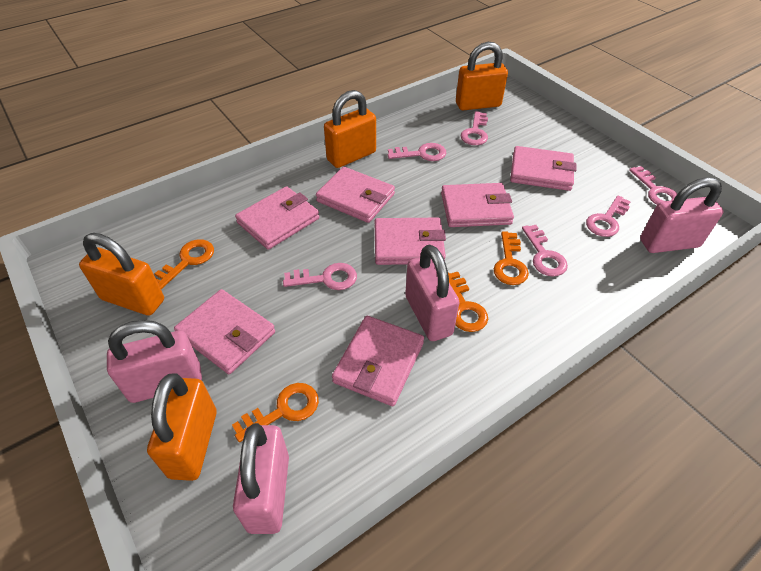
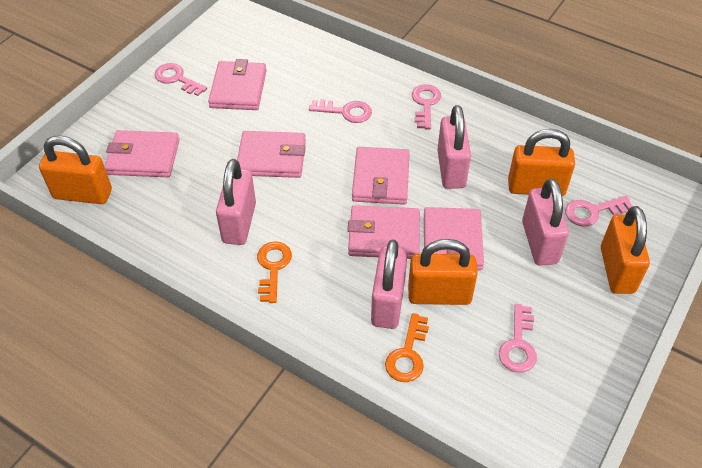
orange key: [155,239,214,289] [232,383,319,442] [448,272,488,332] [494,231,529,285] = 4 -> [257,241,292,303] [385,313,429,382] = 2
pink key: [283,263,357,290] [388,143,446,161] [461,111,488,145] [522,225,568,277] [586,196,631,237] [629,166,678,205] = 6 -> [154,63,207,96] [309,99,372,123] [412,84,441,130] [499,304,537,373] [565,196,633,226] = 5
pink wallet: [174,289,275,374] [235,186,319,250] [316,167,395,223] [332,316,424,406] [375,218,446,265] [441,183,514,227] [510,146,577,191] = 7 -> [104,130,180,177] [208,59,267,110] [237,131,306,178] [347,205,420,259] [352,147,410,205] [424,207,484,270] = 6

